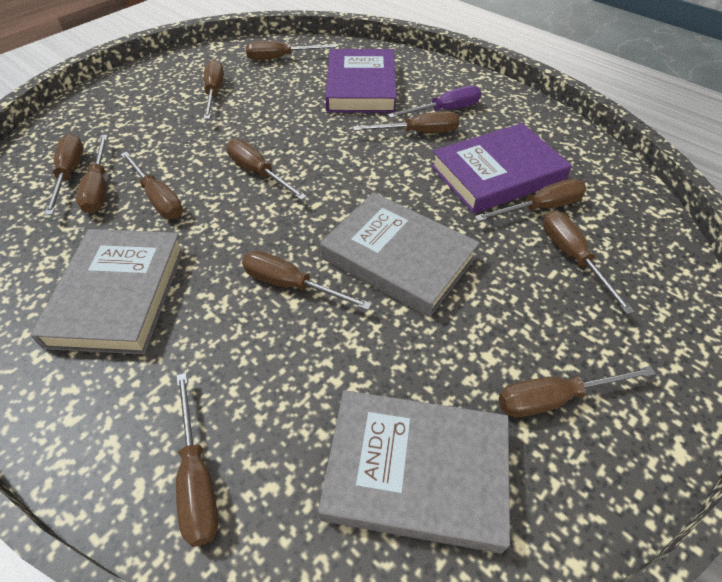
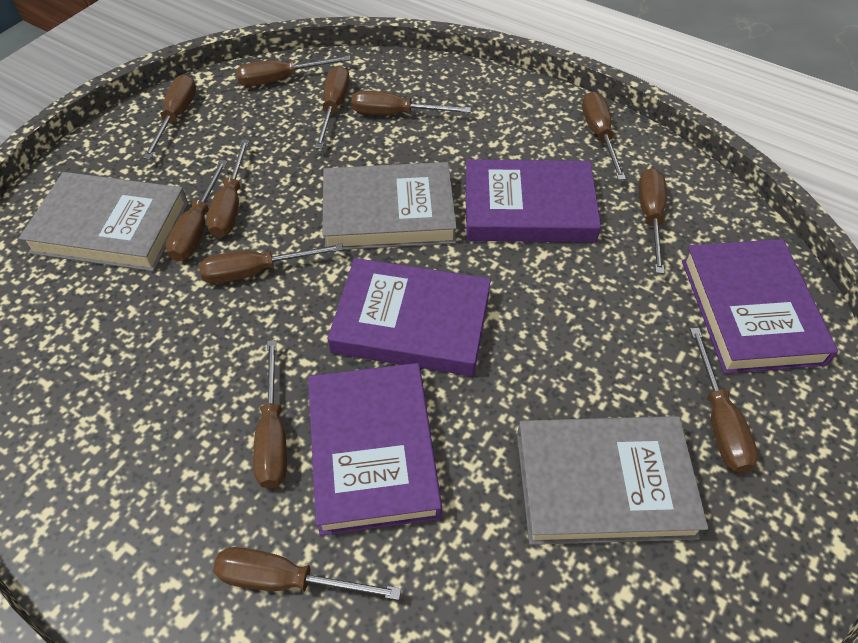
purple book: [325,49,397,113] [431,123,572,214] = 2 -> [308,363,442,536] [328,258,491,376] [465,159,601,243] [682,239,838,374] = 4
purple screwdriver: [388,85,481,118] = 1 -> none = 0

